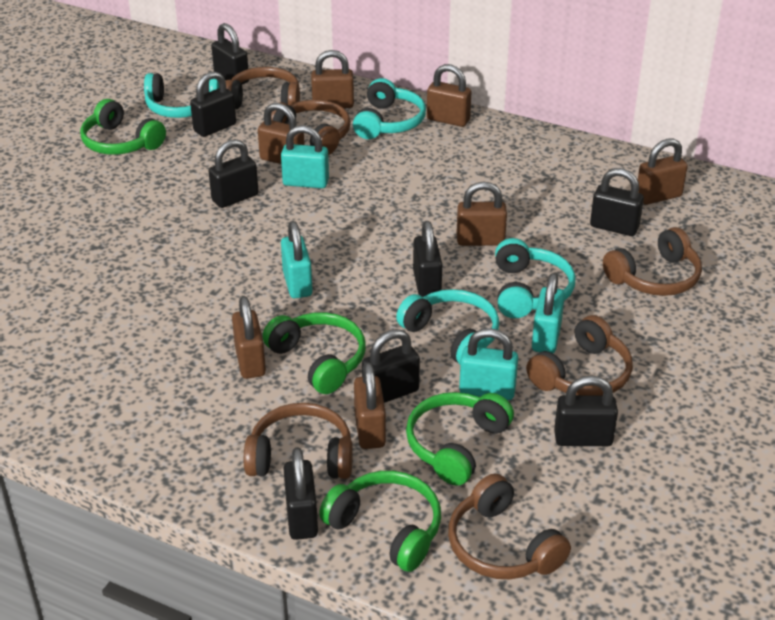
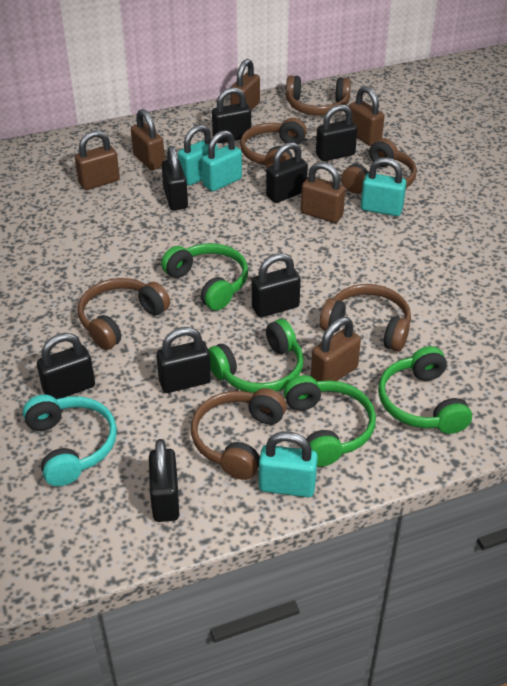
brown padlock: [232,296,266,379] [258,103,305,164] [311,50,354,108] [354,362,386,449] [427,64,472,127] [456,182,507,246] [638,138,688,205] = 7 -> [75,130,120,190] [131,109,165,170] [231,59,260,110] [301,162,346,223] [311,317,361,381] [349,86,384,146] = 6
turquoise headphones: [144,73,219,118] [353,78,426,139] [396,289,499,364] [495,238,576,318] = 4 -> [23,395,117,486] = 1

